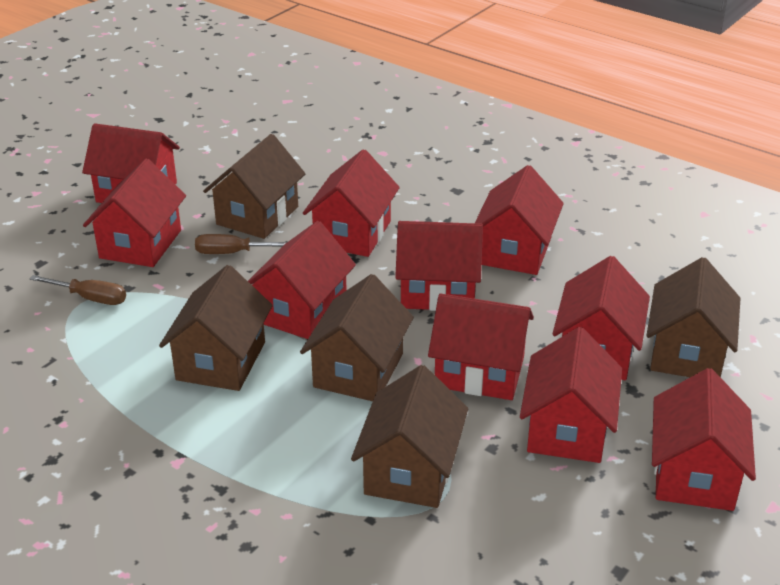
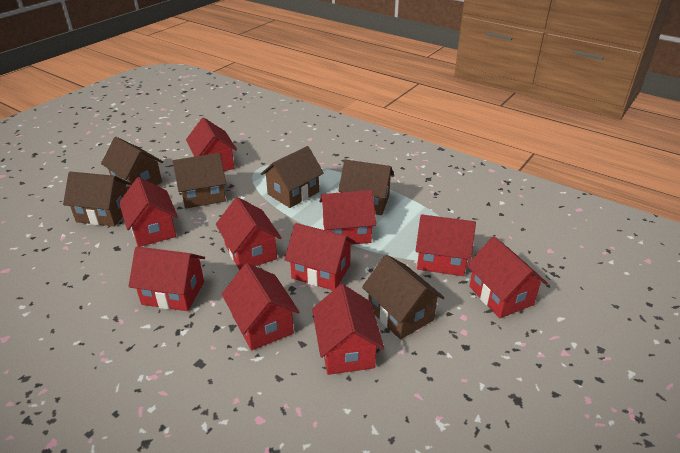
brown house: [159,265,273,391] [203,134,306,239] [300,274,414,401] [351,365,468,508] [646,257,741,377] = 5 -> [63,171,131,227] [101,137,163,191] [173,153,226,209] [261,146,324,208] [338,160,394,215] [362,255,445,339] = 6
brown screwdriver: [30,275,126,305] [195,234,287,254] = 2 -> none = 0

